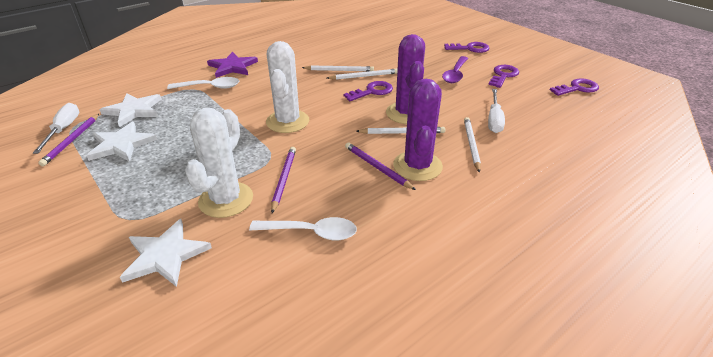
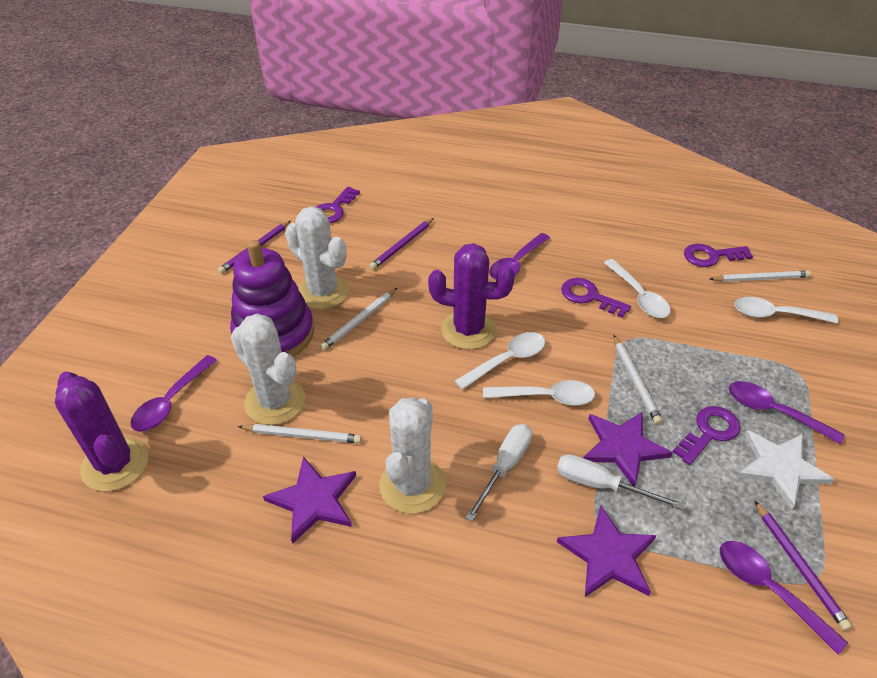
purple spoon: [442,56,468,83] = 1 -> [130,355,217,432] [489,233,550,280] [720,541,848,654] [729,381,845,444] = 4
purple stacking toy: none = 0 -> [230,240,314,357] = 1
purple star: [207,52,258,78] = 1 -> [263,457,356,544] [557,506,657,597] [583,411,673,487] = 3
white cactus: [185,108,253,218] [266,41,309,133] = 2 -> [231,313,305,425] [285,206,349,309] [379,397,446,514] = 3
white spoon: [167,77,239,89] [249,217,357,240] = 2 -> [455,332,545,390] [483,380,595,406] [604,259,671,318] [734,297,838,323] = 4
white star: [86,122,157,162] [100,93,161,127] [120,219,212,287] = 3 -> [737,430,835,510] = 1

